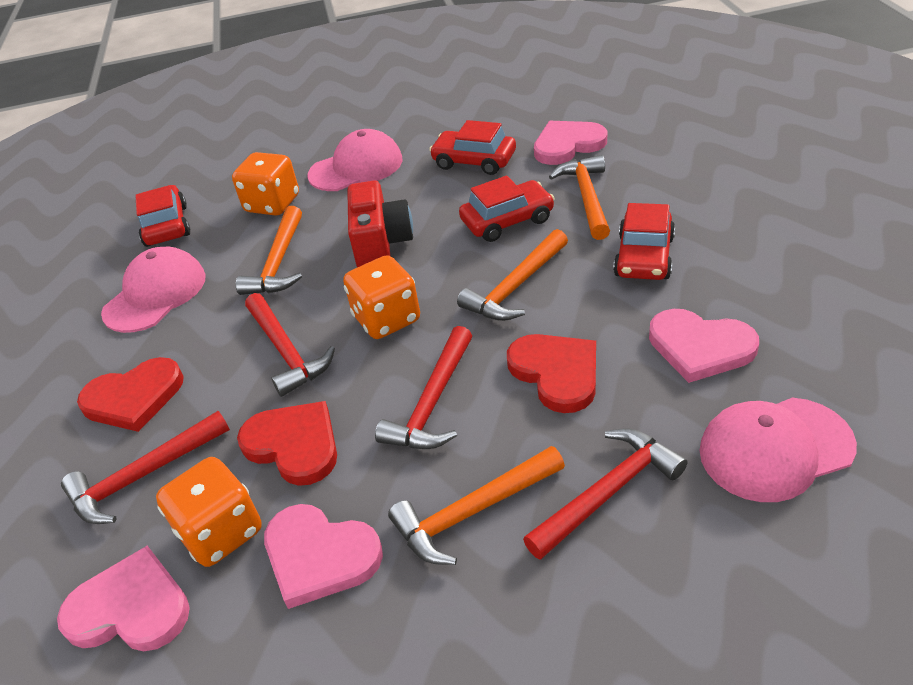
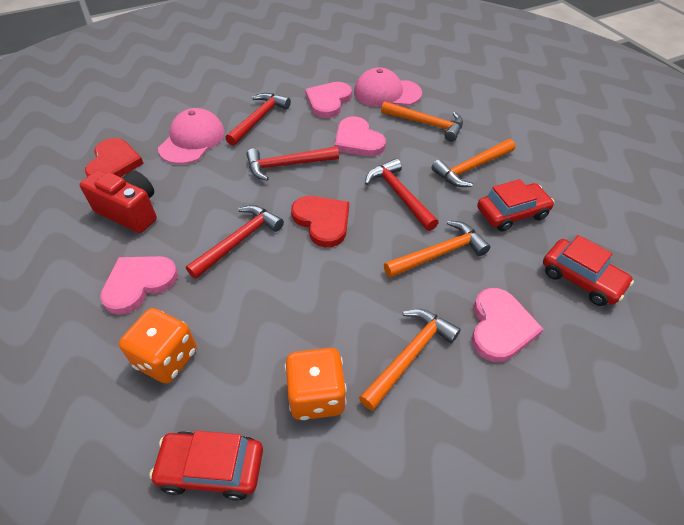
orange dice: [156,457,262,567] [232,152,299,216] [343,255,420,339] = 3 -> [119,308,197,384] [285,348,347,420] = 2
pink cap: [101,246,206,333] [307,129,402,191] [699,397,857,502] = 3 -> [158,108,225,164] [354,67,422,107] = 2
red car: [135,185,190,247] [429,120,516,175] [459,176,555,242] [613,203,675,280] = 4 -> [149,431,263,501] [477,179,554,232] [543,235,634,306] = 3
red heart: [77,357,184,432] [237,401,337,486] [507,334,596,413] = 3 -> [85,138,144,177] [291,196,349,247] = 2

